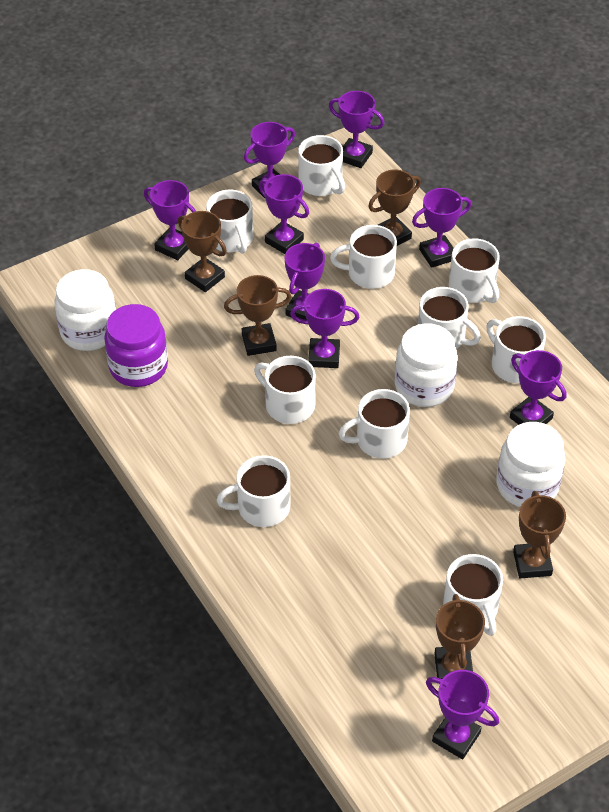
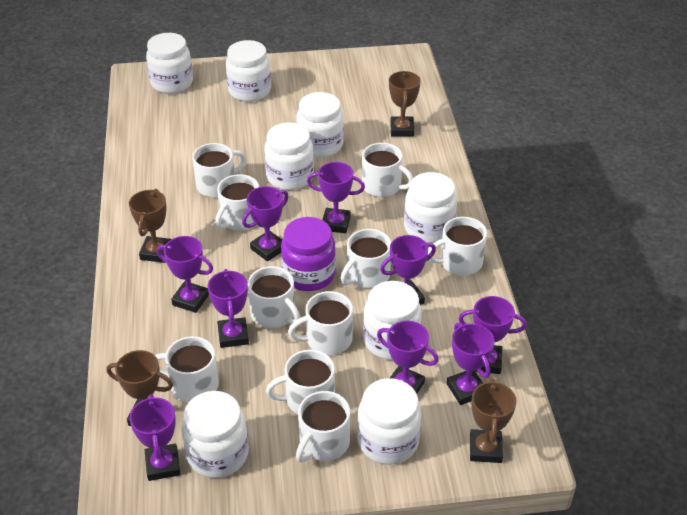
brown trophy: [178,211,227,292] [224,275,291,356] [368,170,421,246] [434,594,485,679] [513,491,566,578] = 5 -> [106,350,173,426] [129,189,171,263] [389,71,421,137] [470,378,517,463] = 4
white jar: [55,269,116,351] [395,323,458,407] [496,422,565,507] = 3 -> [146,33,193,94] [181,391,249,478] [226,40,271,102] [264,122,314,190] [296,92,344,157] [357,378,421,465] [363,281,422,360] [404,172,457,243] = 8

